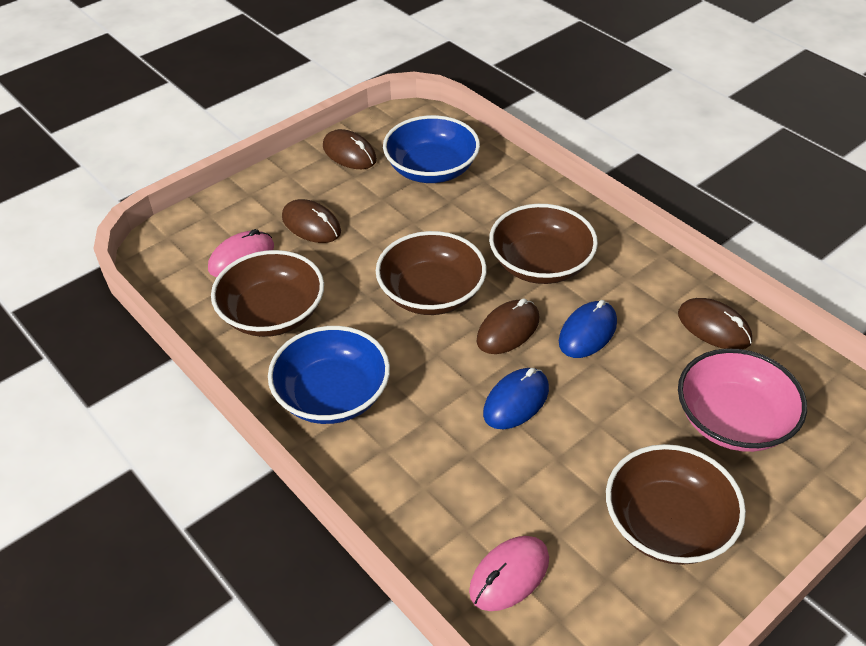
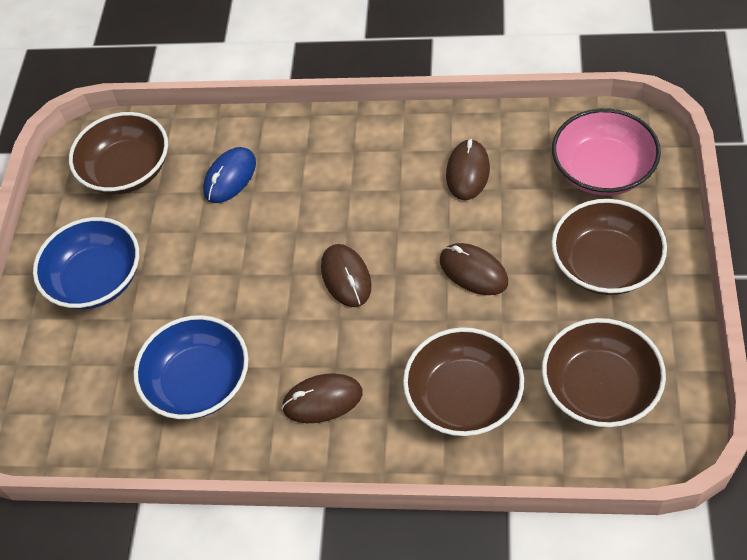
blue mouse: [483,368,549,429] [559,300,617,358] = 2 -> [203,147,256,203] = 1
pink mouse: [208,229,274,277] [469,536,549,611] = 2 -> none = 0

